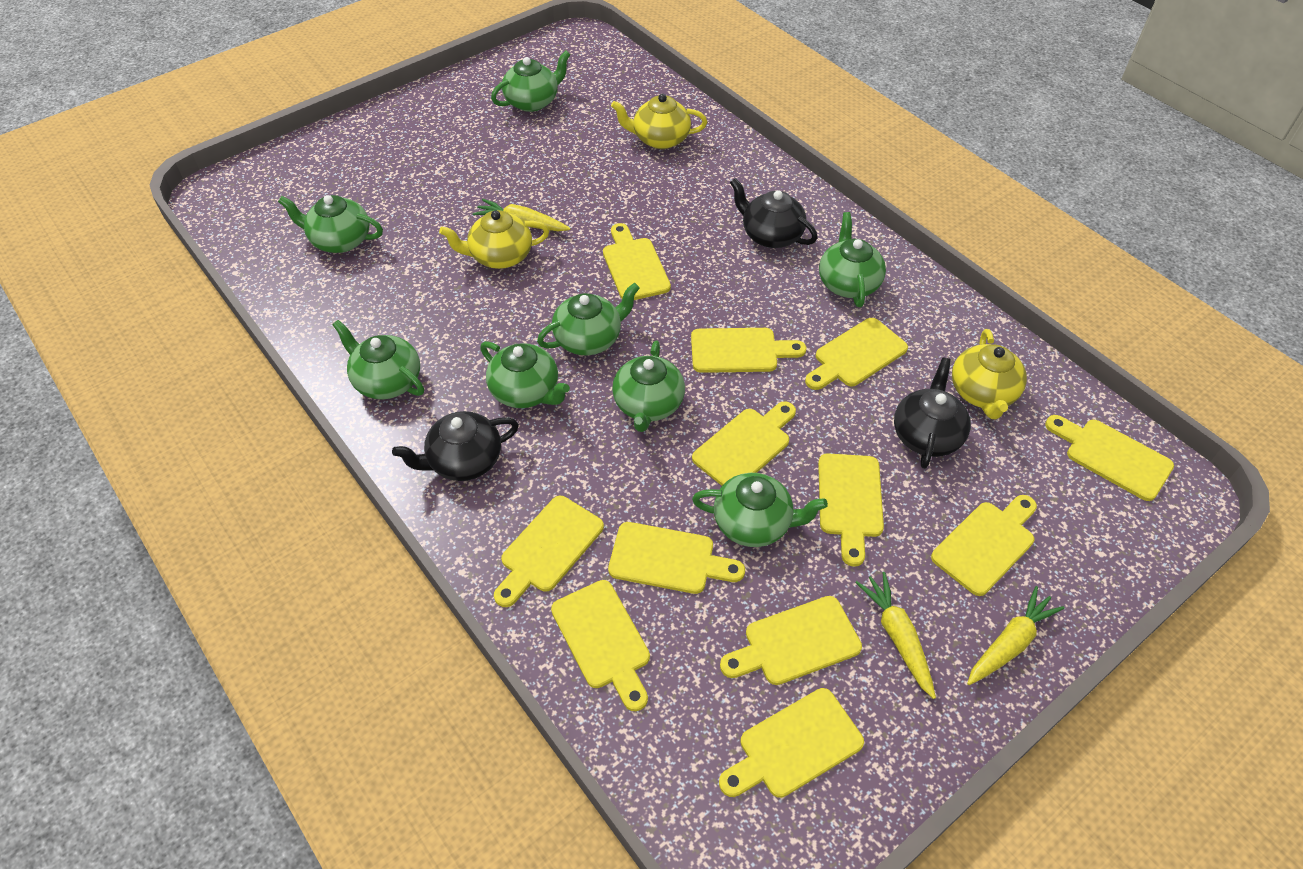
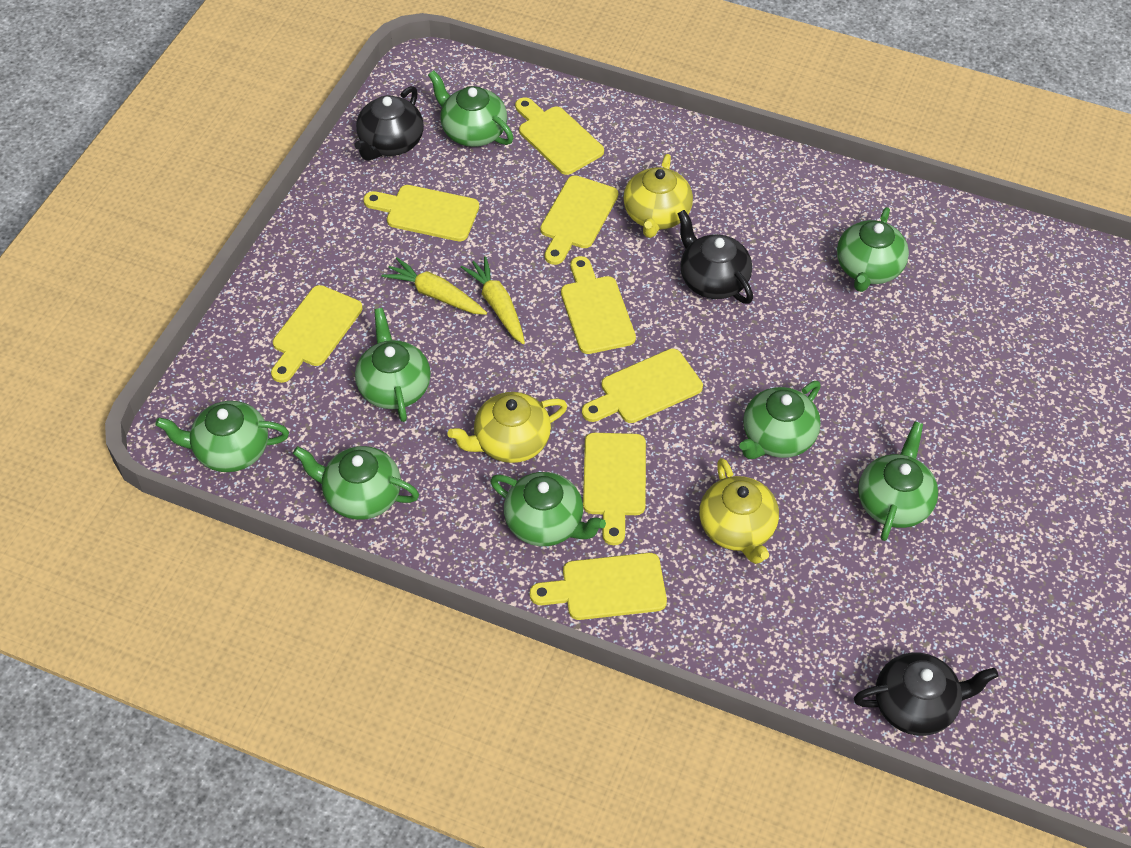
yellow carrot: [473,199,570,231] [855,572,936,699] [967,586,1065,685] = 3 -> [381,257,487,315] [461,256,525,344] = 2
yellow cutting board: [494,496,604,607] [551,580,650,711] [603,223,671,300] [608,522,745,594] [691,328,806,373] [692,401,796,486] [719,688,864,798] [720,596,862,685] [805,318,908,390] [818,453,884,567] [931,495,1037,596] [1045,415,1174,501] = 12 -> [271,285,363,383] [363,185,479,241] [515,97,604,175] [530,553,667,620] [540,175,618,265] [561,256,636,354] [582,349,703,423] [583,433,646,545] = 8

